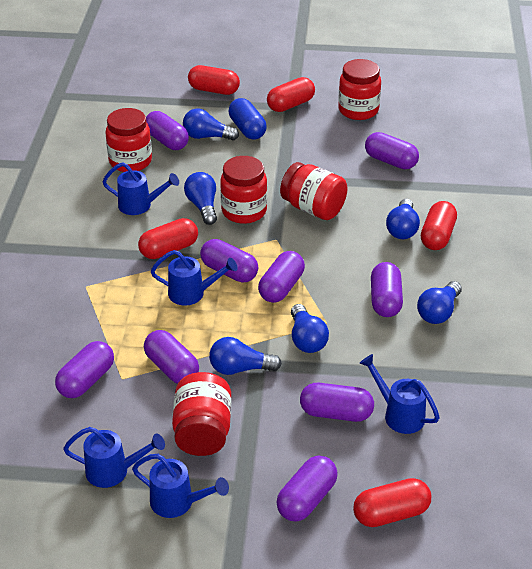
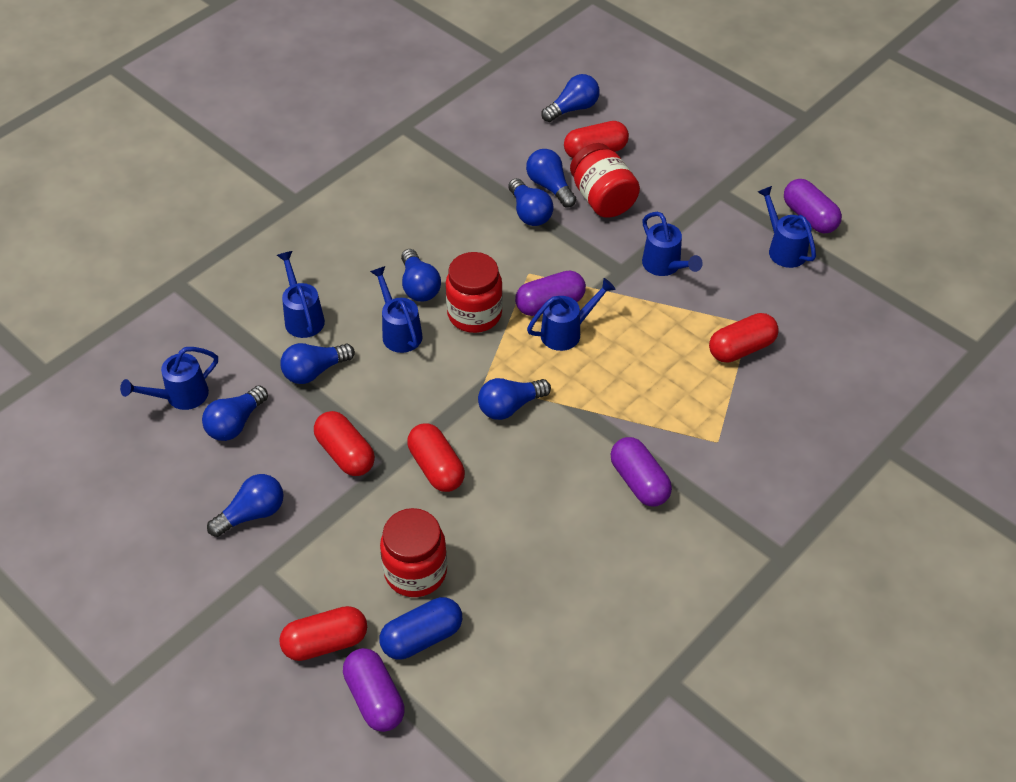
blue light bulb: [183,109,239,141] [184,172,217,225] [209,337,282,375] [291,304,329,353] [386,199,420,239] [417,281,462,324] = 6 -> [202,386,268,441] [207,474,284,537] [281,343,355,384] [401,249,441,302] [478,378,551,420] [508,178,554,226] [526,149,576,207] [541,74,600,122] = 8
blue watering can: [63,427,165,488] [102,162,179,215] [132,454,229,518] [151,250,238,306] [359,354,440,434] = 5 -> [120,347,218,410] [277,251,325,338] [370,266,423,353] [527,278,616,351] [642,212,703,276] [758,186,816,268] = 6
purple capsule: [55,341,114,398] [144,330,199,384] [146,111,189,150] [200,239,258,283] [258,251,305,303] [276,455,338,521] [300,383,374,422] [365,132,419,169] [371,262,403,317] = 9 -> [343,648,405,732] [515,271,586,316] [611,437,672,507] [784,179,842,233] = 4
red jar: [106,108,152,172] [172,372,231,456] [220,156,267,224] [280,162,348,220] [338,59,381,120] = 5 -> [380,508,447,597] [446,252,503,333] [570,143,640,218] = 3

